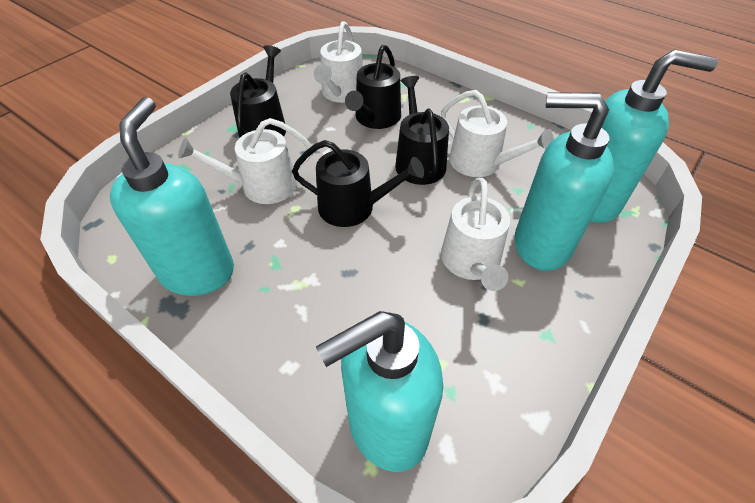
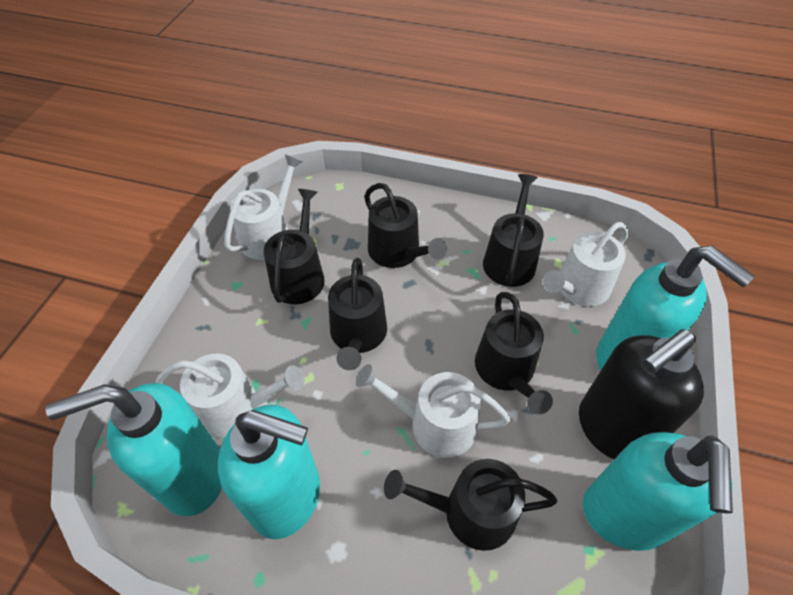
black soap dispenser: none = 0 -> [579,329,704,459] = 1
black watering can: [230,45,286,138] [292,140,424,227] [345,45,401,129] [395,76,449,185] = 4 -> [264,189,325,304] [328,258,387,370] [364,183,447,268] [384,459,557,551] [475,292,553,414] [483,174,544,287] = 6

